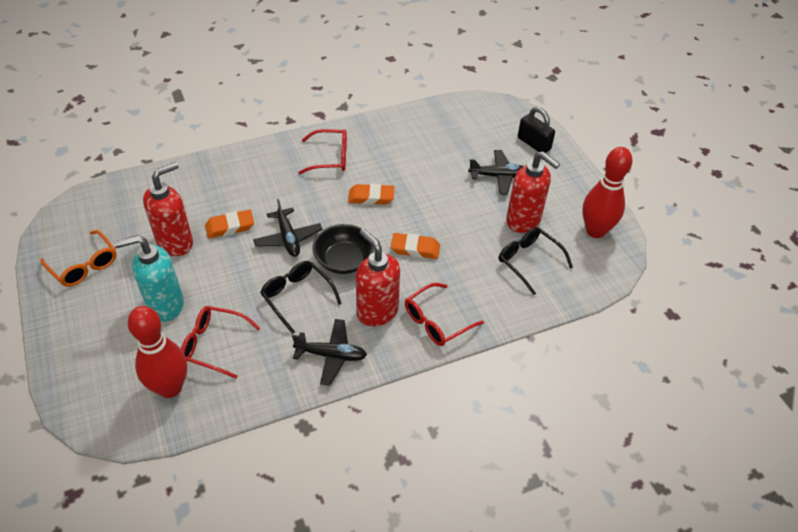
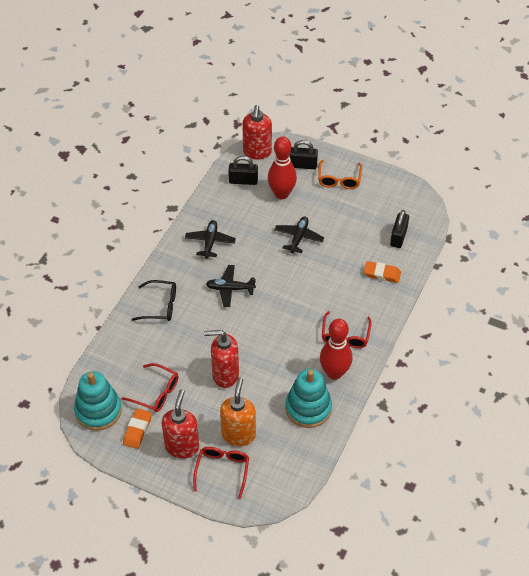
black bowl: [312,224,374,274] = 1 -> none = 0
black glasses: [260,261,342,334] [499,227,573,295] = 2 -> [132,280,176,321] = 1
black padlock: [518,107,555,153] = 1 -> [228,156,258,185] [289,140,318,169] [390,210,409,248] = 3
orange eraser: [205,210,254,238] [348,184,394,205] [391,233,440,259] = 3 -> [123,408,152,449] [364,261,401,283] = 2
orange soap dispenser: none = 0 -> [220,377,256,446] = 1
turquoise soap dispenser: [114,235,184,322] = 1 -> none = 0
turquoise stacking toy: none = 0 -> [74,371,122,431] [285,369,332,428] = 2

